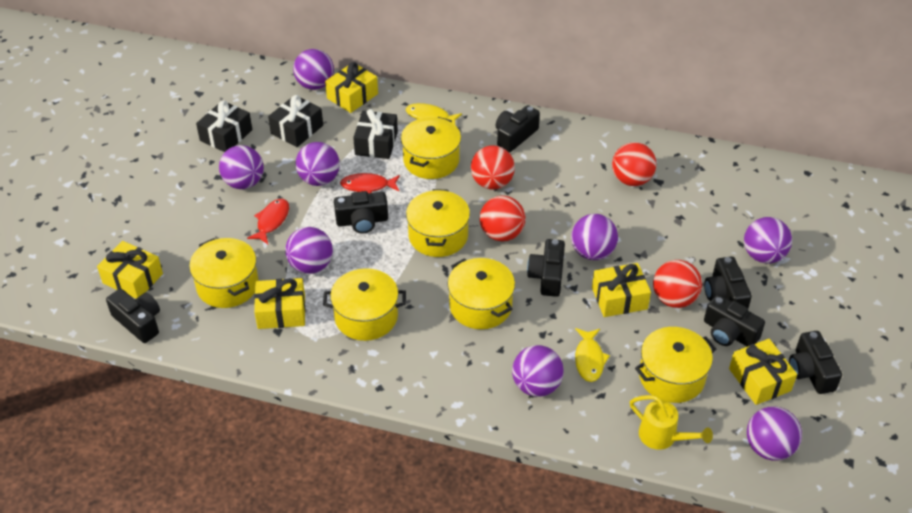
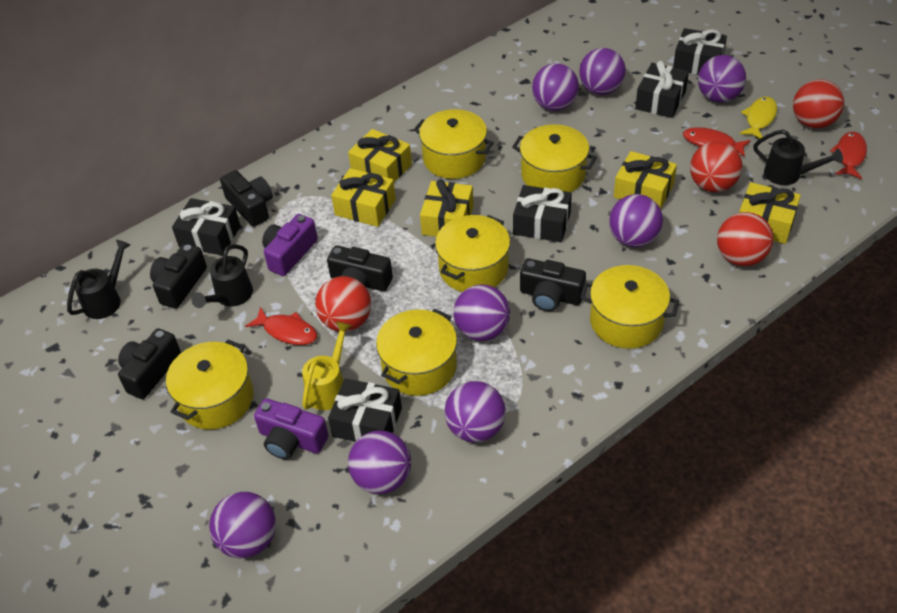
black camera: [106,289,160,343] [334,191,388,234] [496,105,540,152] [527,239,565,297] [704,256,752,308] [704,295,765,347] [789,331,842,394] = 7 -> [118,328,181,399] [150,244,207,309] [220,170,273,227] [327,245,393,292] [520,258,586,311] = 5
black gift: [196,101,252,152] [268,95,323,147] [353,109,398,159] = 3 -> [172,198,240,256] [328,378,402,442] [513,185,572,242] [635,61,689,118] [673,28,727,75] = 5
black watering can: none = 0 -> [67,240,131,319] [192,244,253,308] [753,129,843,185] = 3
purple camera: none = 0 -> [254,398,329,460] [262,214,318,276] = 2
red fish: [247,199,289,244] [340,173,400,193] = 2 -> [245,307,317,345] [683,127,751,157] [830,132,867,179] = 3
yellow fish: [406,103,462,125] [575,328,610,382] = 2 -> [739,97,777,139] = 1

